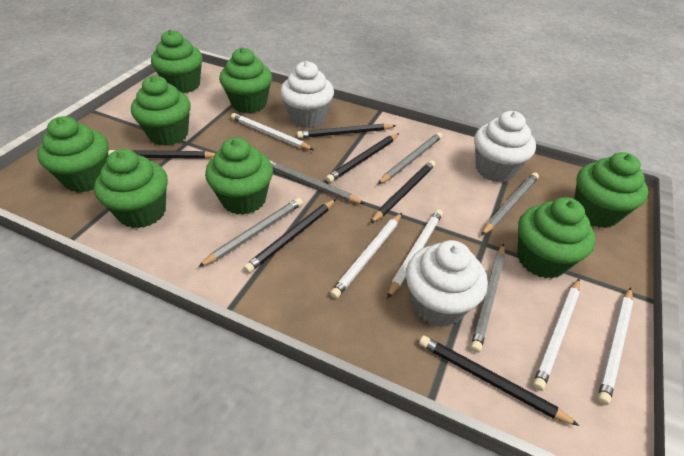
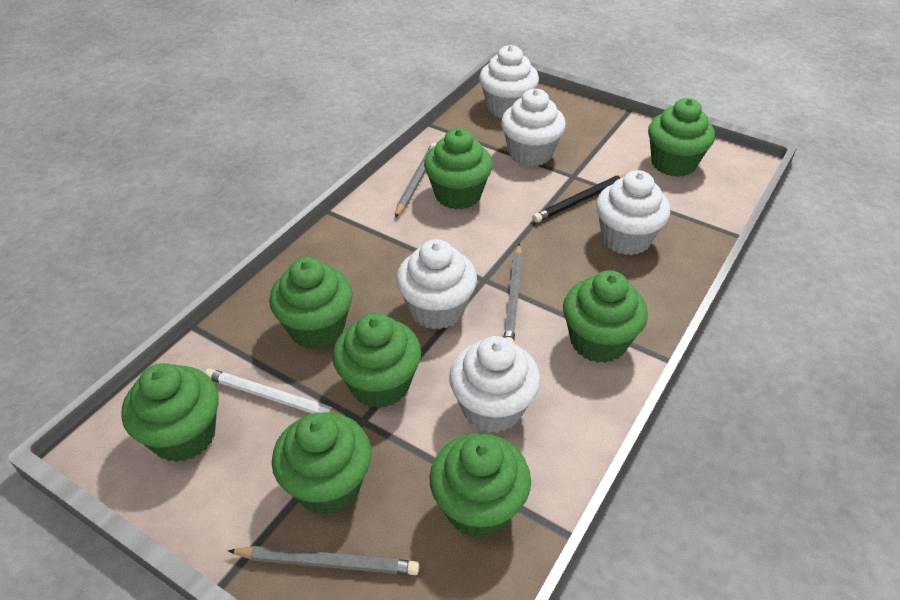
black pencil: [108,150,215,159] [244,199,336,273] [297,123,396,138] [326,133,399,183] [370,160,435,223] [419,336,580,426] = 6 -> [533,174,626,223] = 1
grey pencil: [198,198,303,267] [270,161,365,204] [378,132,442,184] [471,244,505,353] [481,173,539,236] = 5 -> [228,546,419,575] [395,143,437,218] [504,244,523,343] = 3
white cupcake: [280,61,334,128] [406,240,488,326] [474,111,536,182] = 3 -> [396,239,477,329] [449,336,540,433] [479,45,539,118] [501,89,566,166] [596,170,670,255] = 5
white pencil: [231,113,314,150] [330,213,402,299] [387,209,443,299] [533,279,580,391] [598,287,633,405] = 5 -> [205,368,346,416] = 1

